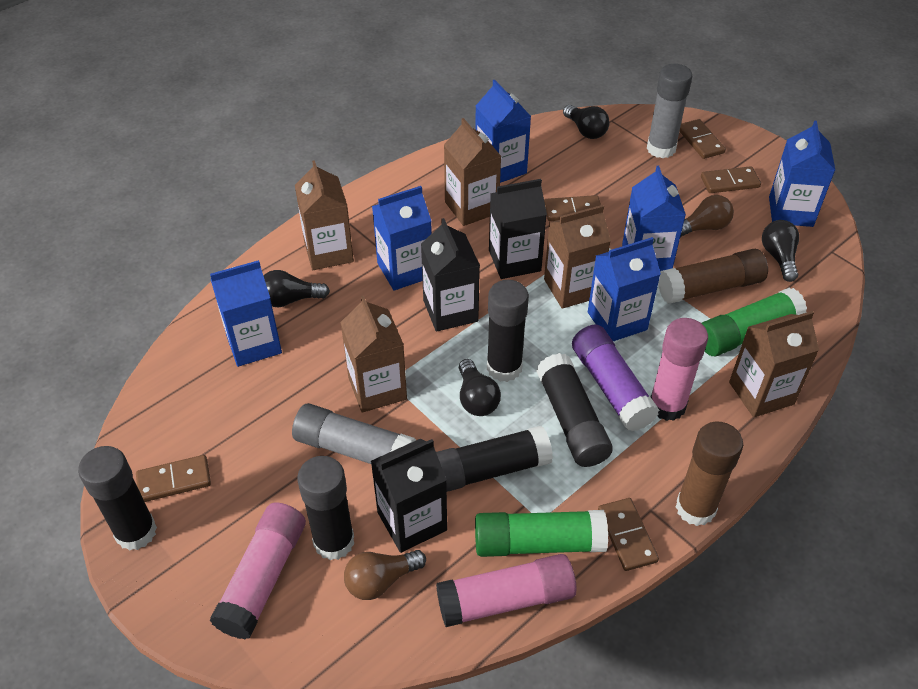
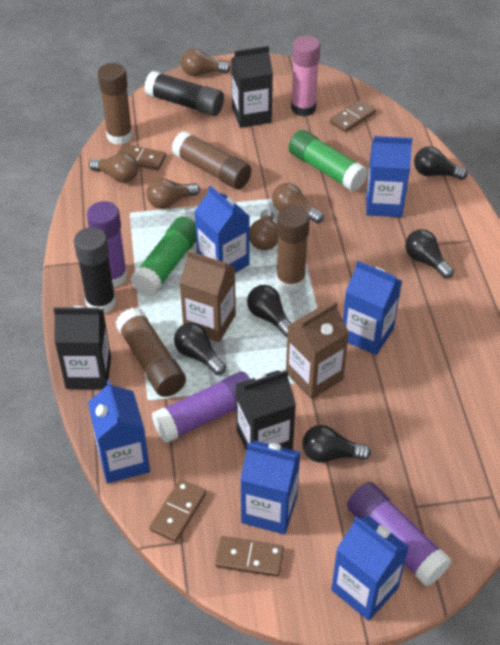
black glue stick: [78,446,157,551] [297,456,354,560] [436,426,553,492] [487,280,529,382] [536,353,613,467] = 5 -> [74,227,116,313] [144,71,224,116] = 2
black light bulb: [264,270,330,307] [459,359,501,416] [563,105,610,139] [762,220,799,282] = 4 -> [174,322,226,375] [247,285,291,337] [302,425,371,463] [405,229,454,279] [414,147,468,180] = 5
brown carton: [295,160,354,270] [340,295,407,413] [444,118,502,226] [544,205,611,309] [729,311,819,417] = 5 -> [179,251,236,342] [286,302,349,399] = 2
brown domino: [136,455,211,502] [544,195,601,221] [598,498,659,571] [679,119,726,159] [701,166,761,193] = 5 -> [117,144,166,170] [149,479,206,542] [215,536,284,577] [330,100,376,132] = 4
brown glue stick: [658,249,768,304] [676,421,743,526] = 2 -> [98,63,133,145] [116,308,186,397] [172,131,251,189] [276,205,310,292] = 4
brown light bulb: [344,550,426,600] [680,195,734,237] = 2 -> [89,153,138,183] [146,178,200,209] [181,49,231,76] [249,209,278,250] [272,183,324,224] = 5
grey glue stick: [292,403,416,464] [647,64,692,158] = 2 -> none = 0
pink glue stick: [210,502,306,639] [436,554,576,627] [651,318,708,421] = 3 -> [291,35,320,116] = 1
purple glue stick: [572,324,659,431] = 1 -> [87,201,127,288] [152,372,250,443] [347,482,452,587] = 3

